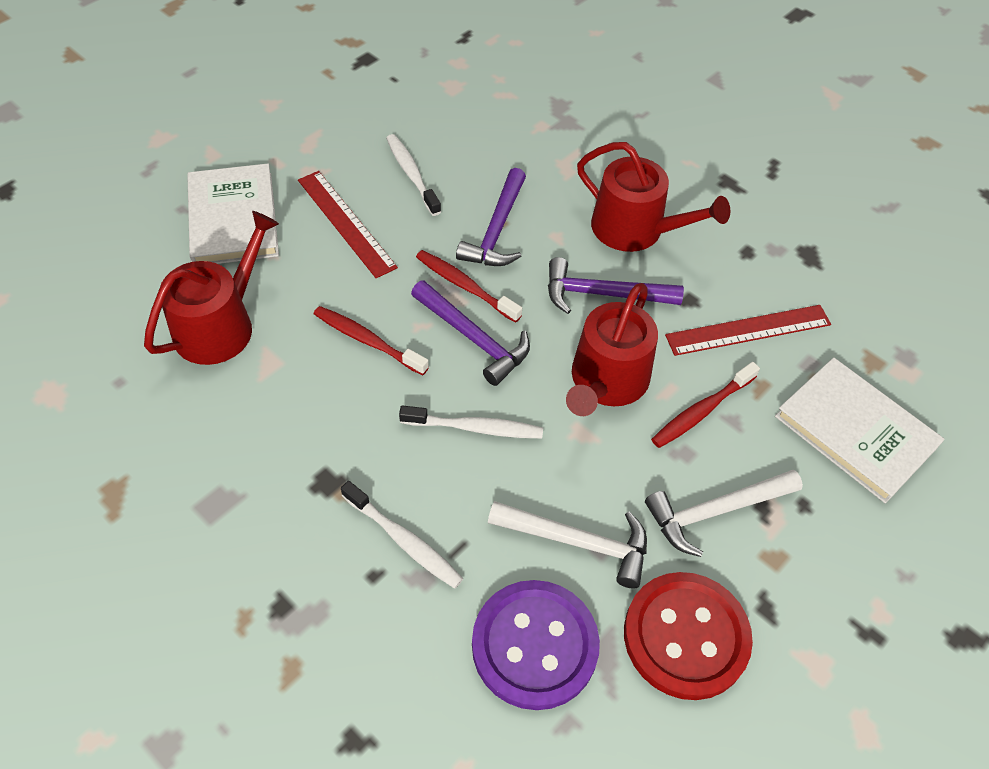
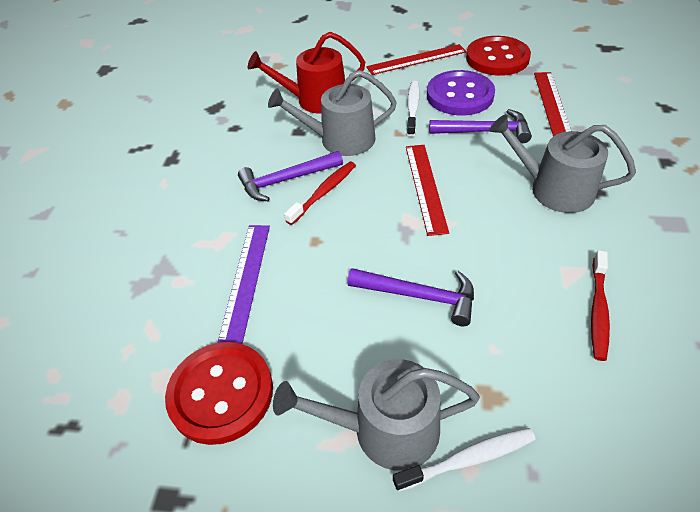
grey watering can: none = 0 -> [268,70,397,156] [273,359,480,471] [489,114,636,213] = 3
purple ruler: none = 0 -> [217,225,270,344] = 1
red button: [624,572,753,700] = 1 -> [165,342,273,445] [466,36,531,76] = 2
red ruler: [298,171,398,278] [665,305,831,356] = 2 -> [366,44,467,75] [406,145,449,236] [534,72,571,136] = 3
red toothbrush: [314,306,429,375] [416,250,522,323] [651,362,760,448] = 3 -> [284,162,356,225] [591,250,610,361] = 2
red watering can: [144,211,279,365] [566,283,658,416] [577,142,730,252] = 3 -> [248,32,365,114] = 1
white book: [187,163,279,264] [775,357,944,503] = 2 -> none = 0
white hammer: [488,501,647,589] [645,469,803,557] = 2 -> none = 0
white toothbrush: [341,481,463,589] [386,134,441,216] [399,406,543,439] = 3 -> [393,428,536,492] [406,81,420,137] = 2

